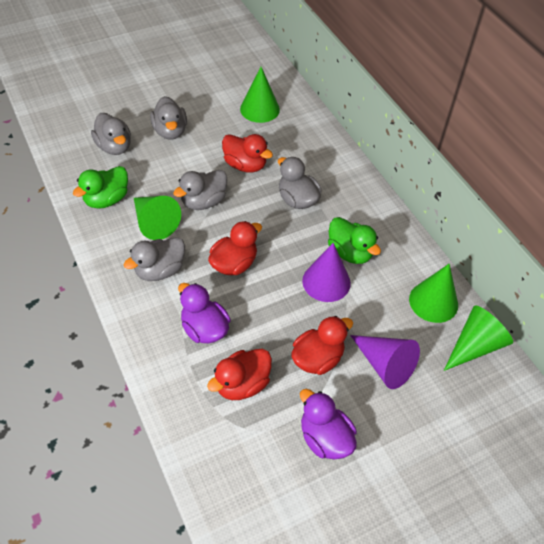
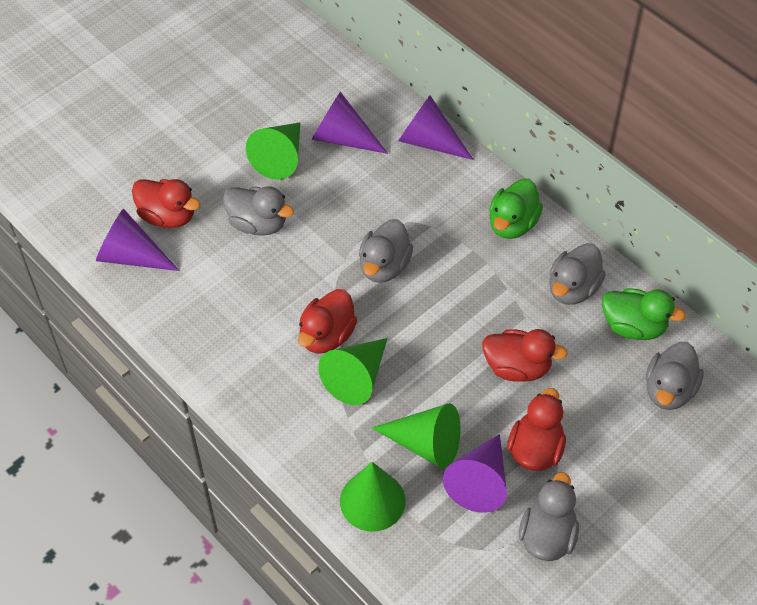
purple cone: [302,243,351,302] [350,335,420,389] = 2 -> [96,209,179,271] [312,92,388,154] [398,95,474,160] [443,434,507,513] = 4
purple duck: [178,283,231,343] [300,389,357,459] = 2 -> none = 0

